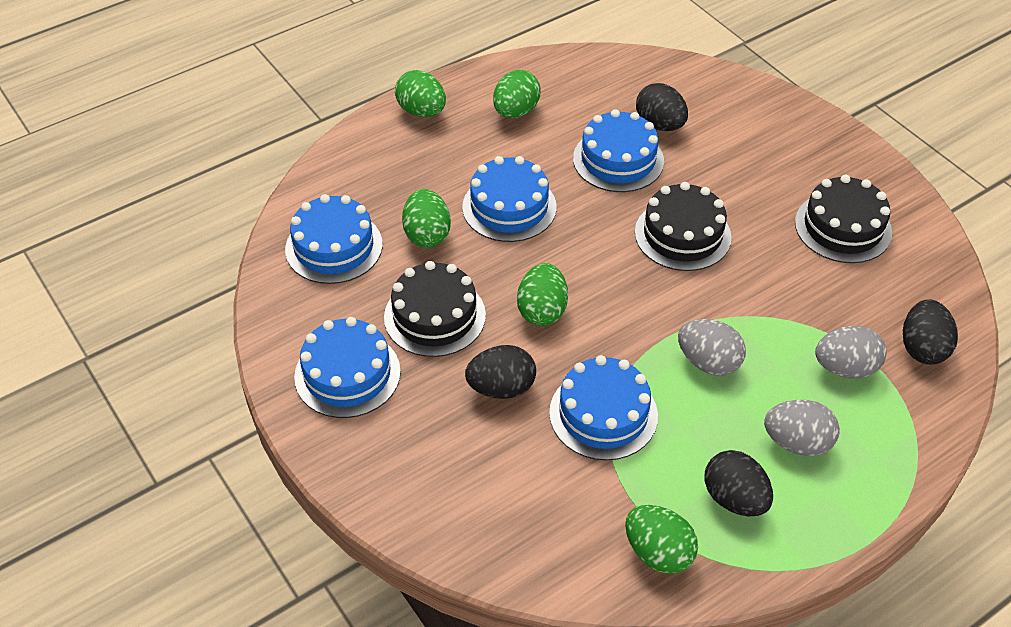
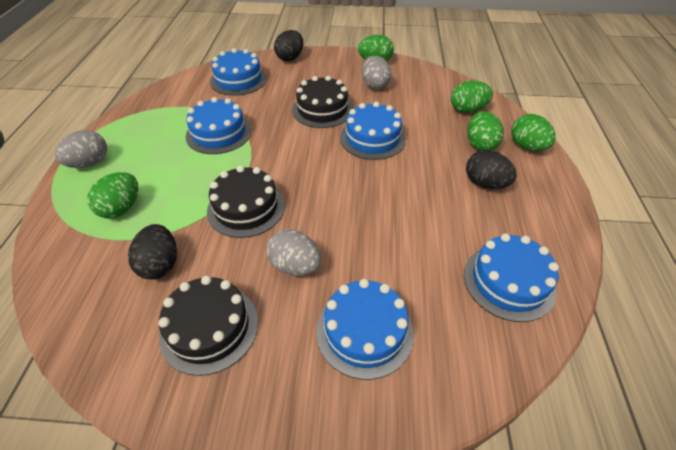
black egg: [465,345,536,399] [636,83,688,131] [704,450,773,516] [903,300,958,365] = 4 -> [128,224,177,279] [274,30,303,61] [466,150,517,189] = 3

